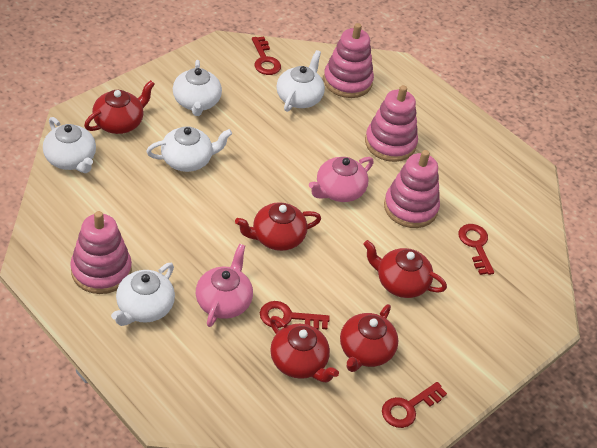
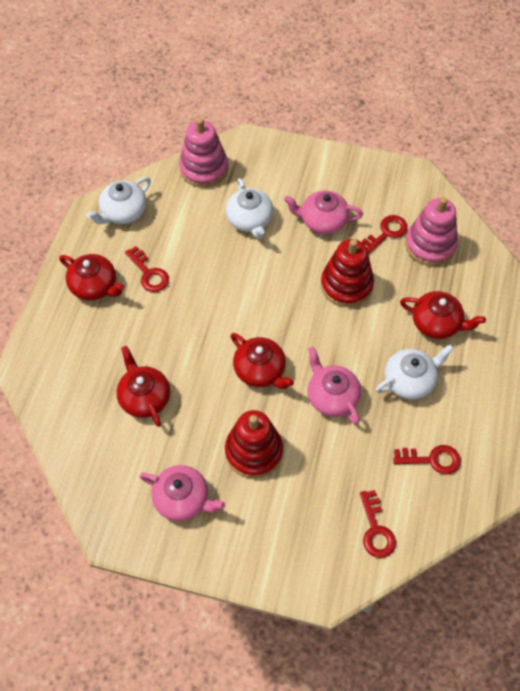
pink stacking toy: [70,211,132,294] [323,23,374,98] [365,85,418,162] [384,150,440,228] = 4 -> [179,118,228,188] [405,197,458,266] = 2
pink teapot: [196,244,253,327] [309,157,374,202] = 2 -> [140,465,225,521] [284,191,363,234] [308,347,361,424] = 3
red stacking toy: none = 0 -> [225,410,283,478] [321,239,374,307] = 2
red teapot: [84,80,155,134] [235,202,321,251] [270,316,339,383] [340,304,398,372] [363,240,447,298] = 5 -> [59,254,125,300] [117,346,170,427] [230,333,294,389] [400,291,486,339] = 4
white teapot: [43,117,96,173] [111,263,175,326] [146,126,232,172] [173,60,222,116] [277,50,325,112] = 5 -> [87,177,151,224] [226,178,273,239] [376,344,454,399] = 3

